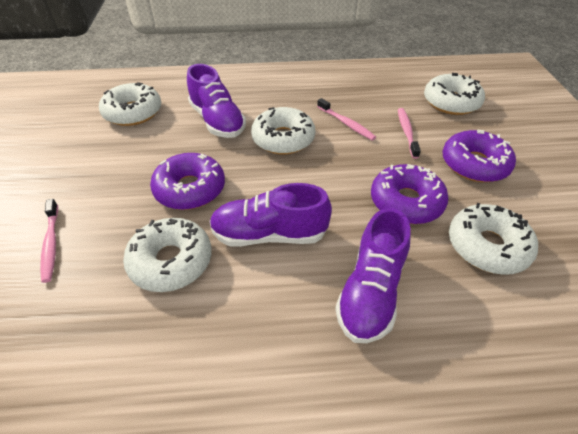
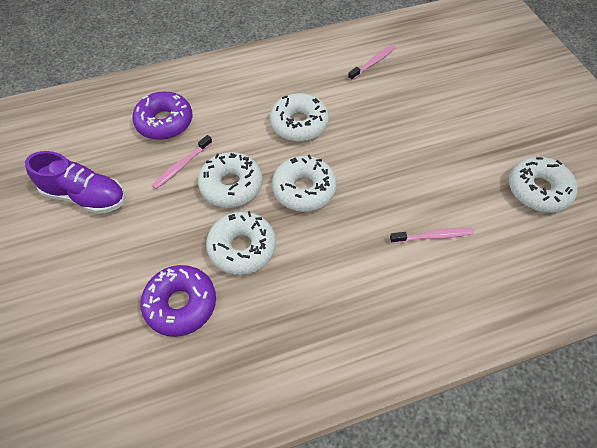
purple donut: [150,153,225,210] [371,164,449,224] [443,129,516,182] = 3 -> [132,91,192,140] [141,265,216,337] = 2
purple shoe: [187,64,246,138] [209,183,332,247] [335,208,411,343] = 3 -> [25,151,125,214] = 1

